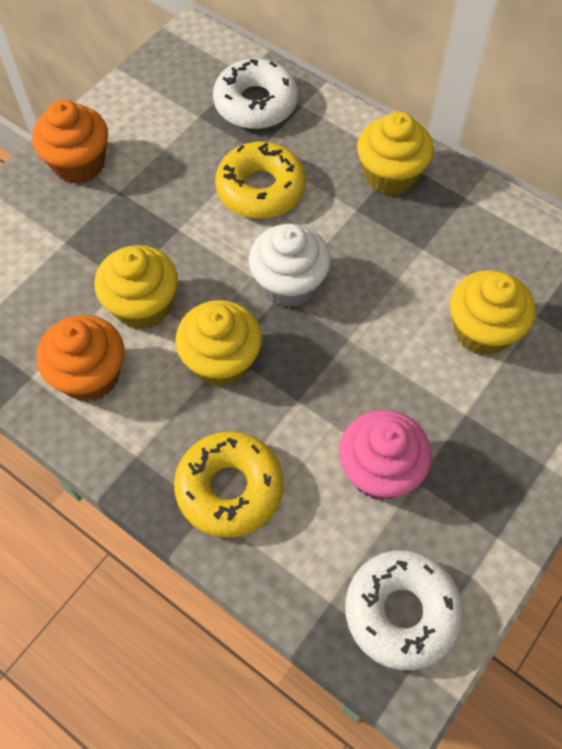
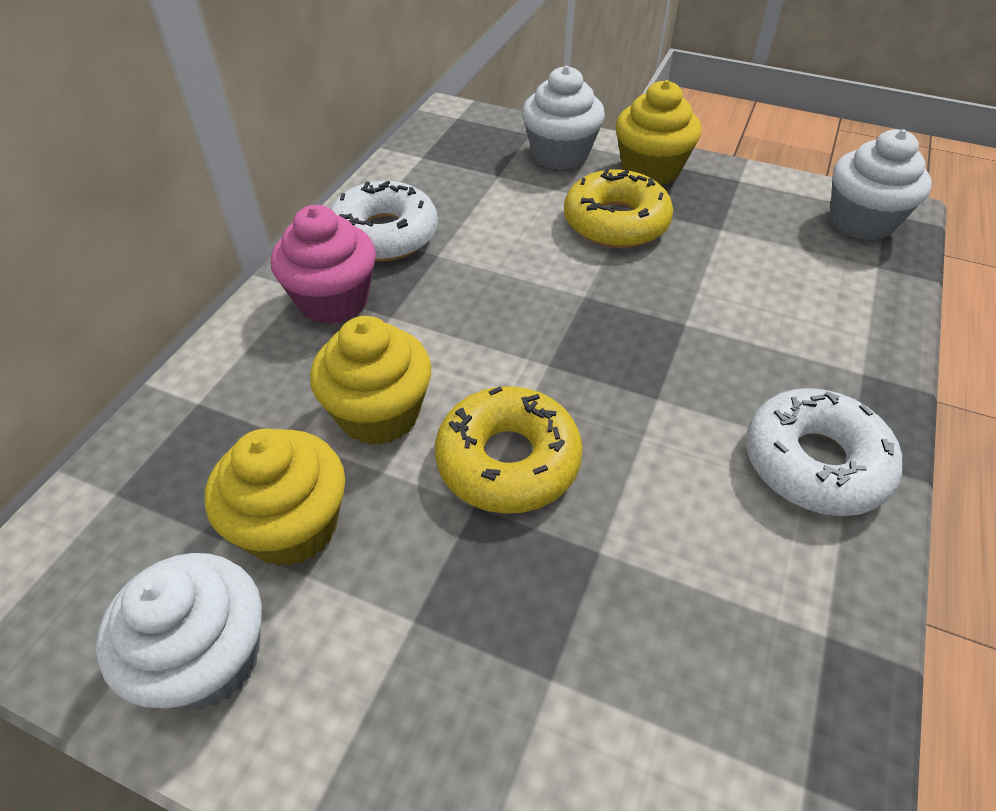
orange cupcake: [32,100,108,184] [37,315,124,402] = 2 -> none = 0
white cupcake: [249,224,331,307] = 1 -> [96,553,262,710] [522,66,605,170] [830,129,932,240] = 3
yellow cupcake: [95,245,178,329] [175,300,262,386] [357,112,434,196] [450,270,535,355] = 4 -> [205,429,345,566] [310,316,431,445] [616,80,701,185] = 3

